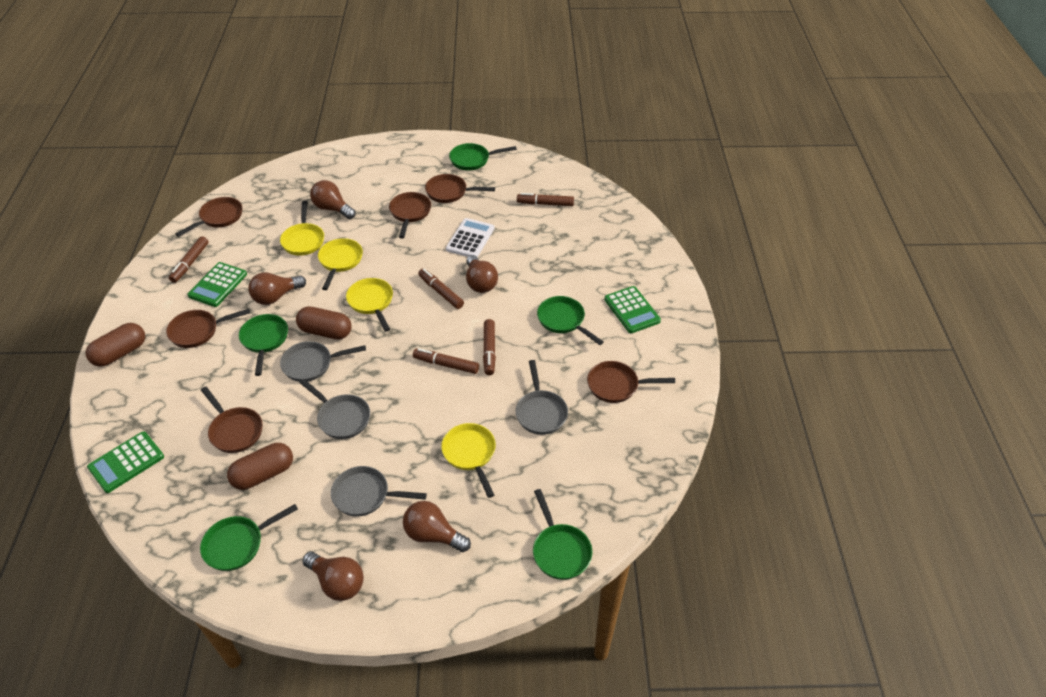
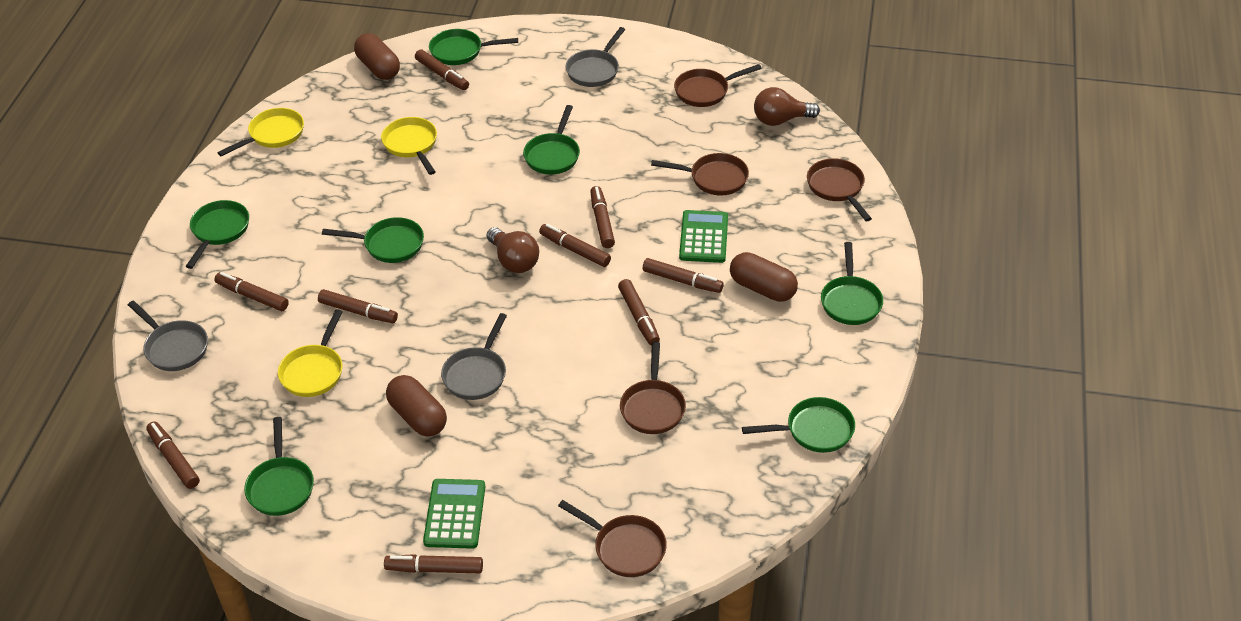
brown light bulb: [248,272,306,305] [302,552,364,601] [310,180,356,219] [403,501,471,552] [466,255,498,293] = 5 -> [486,227,539,273] [754,87,820,126] = 2
brown marker: [169,236,209,283] [413,348,479,374] [418,268,464,309] [483,319,496,375] [517,193,574,206] = 5 -> [146,421,200,489] [214,272,289,311] [318,289,398,323] [384,554,483,573] [415,49,469,90] [539,224,611,267] [590,186,615,248] [618,279,660,345] [643,258,724,293] = 9
brown pan: [166,309,250,348] [175,197,242,237] [201,387,263,453] [389,192,431,238] [425,174,495,203] [587,361,675,403] = 6 -> [558,500,667,577] [620,342,686,434] [651,153,749,196] [674,64,762,107] [807,158,872,221] = 5
green calculator: [87,431,164,493] [187,262,247,307] [604,286,661,333] = 3 -> [423,479,485,549] [679,210,728,263] = 2
green pan: [200,504,298,571] [239,314,288,376] [449,143,517,171] [533,489,592,580] [537,296,604,345] = 5 -> [186,200,249,269] [244,417,314,516] [322,217,424,263] [429,29,518,65] [523,105,580,175] [742,397,855,453] [821,242,883,325] = 7
grey pan: [280,341,366,382] [299,379,370,439] [331,466,427,517] [516,360,568,435] = 4 -> [128,301,208,371] [441,313,507,400] [565,27,625,87] = 3
white calculator: [446,218,495,257] = 1 -> none = 0
yellow pan: [280,201,324,256] [318,238,363,290] [346,278,393,332] [441,423,496,498] = 4 -> [217,108,304,157] [278,309,343,397] [381,117,437,175] = 3

